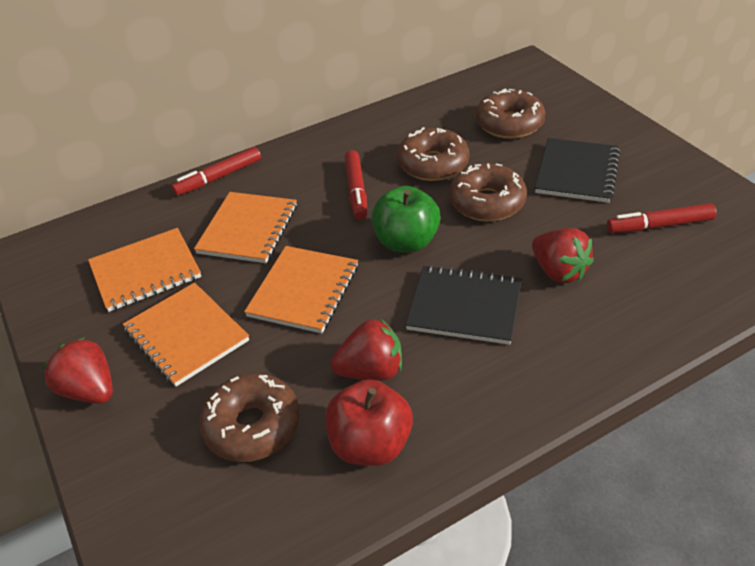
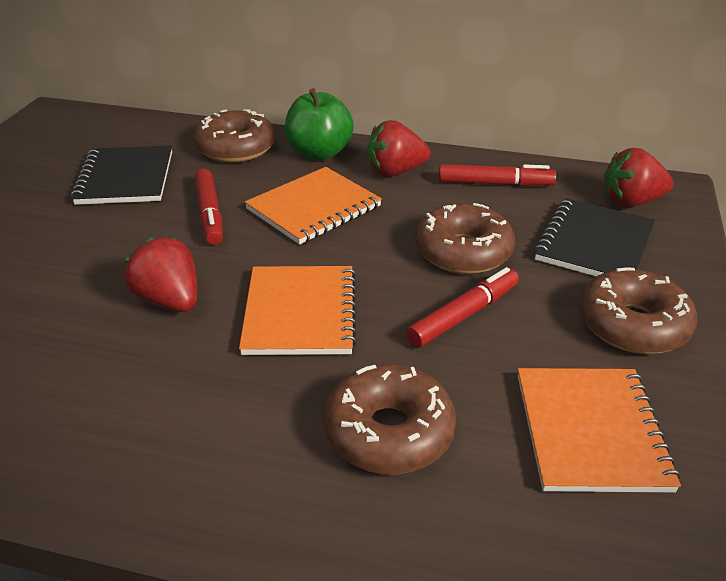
orange notebook: [88,228,201,312] [123,282,249,387] [194,192,297,263] [244,246,358,333] = 4 -> [239,266,357,355] [245,167,382,245] [518,368,681,492] = 3
red apple: [325,380,413,466] = 1 -> none = 0

